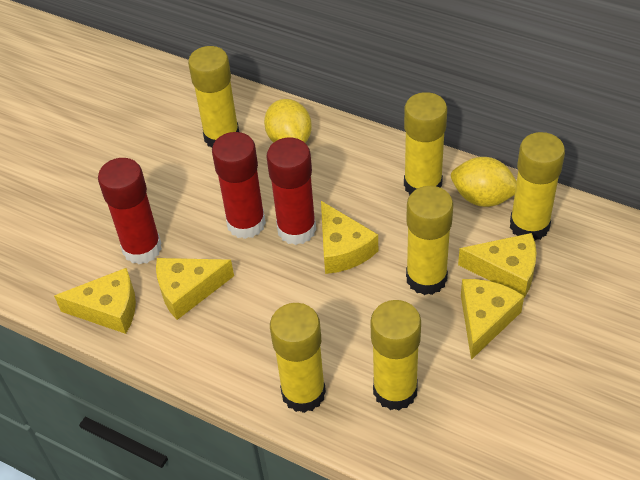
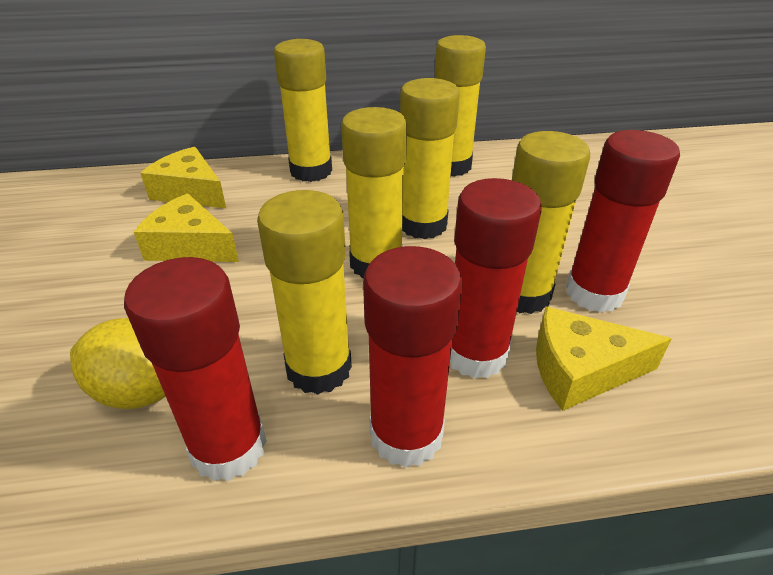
red glue stick: [98,158,162,265] [212,132,266,239] [266,138,316,245] = 3 -> [124,257,267,481] [363,246,463,468] [450,178,542,379] [566,130,680,313] = 4
yellow cheese: [54,268,136,334] [156,258,234,320] [321,201,378,274] [458,233,537,298] [461,279,524,360] = 5 -> [134,194,239,262] [141,147,226,208] [536,306,671,411] = 3
yellow lemon: [264,99,312,143] [451,157,517,207] = 2 -> [70,318,166,409] = 1

